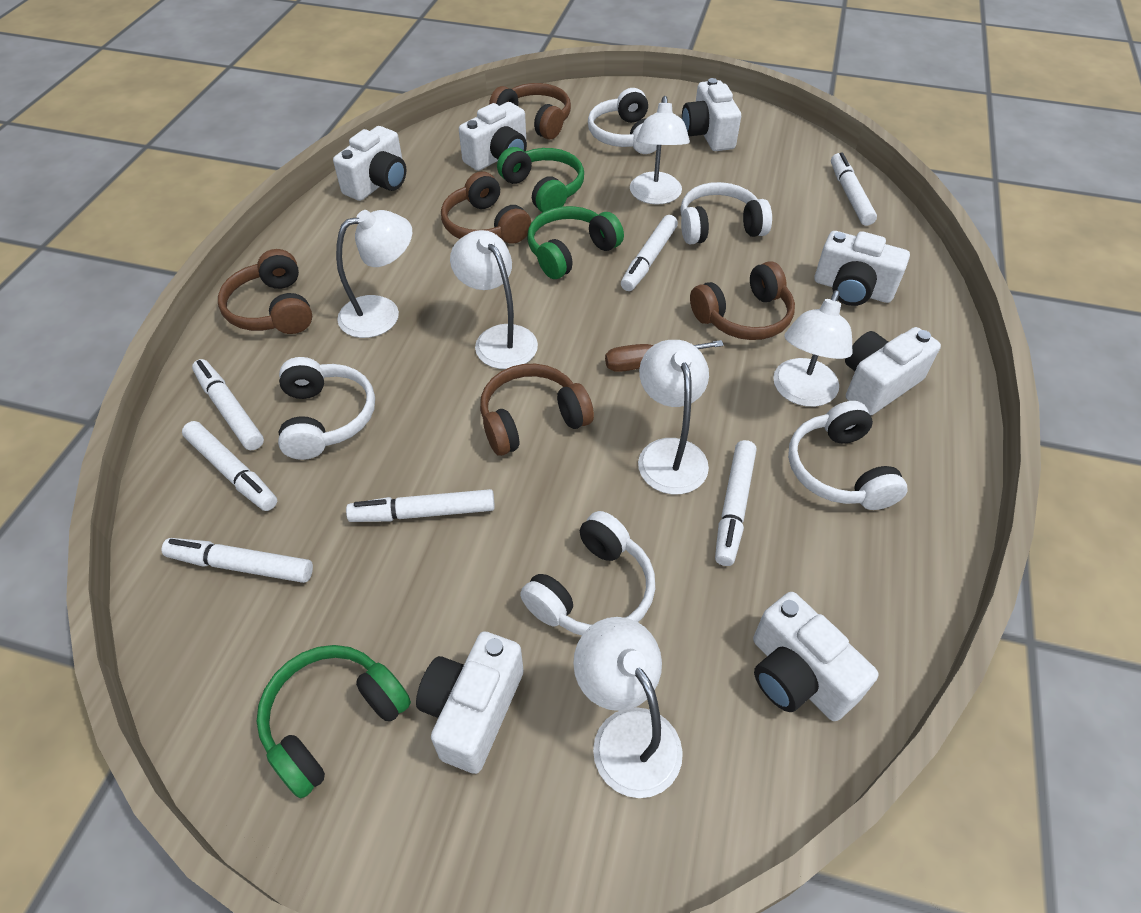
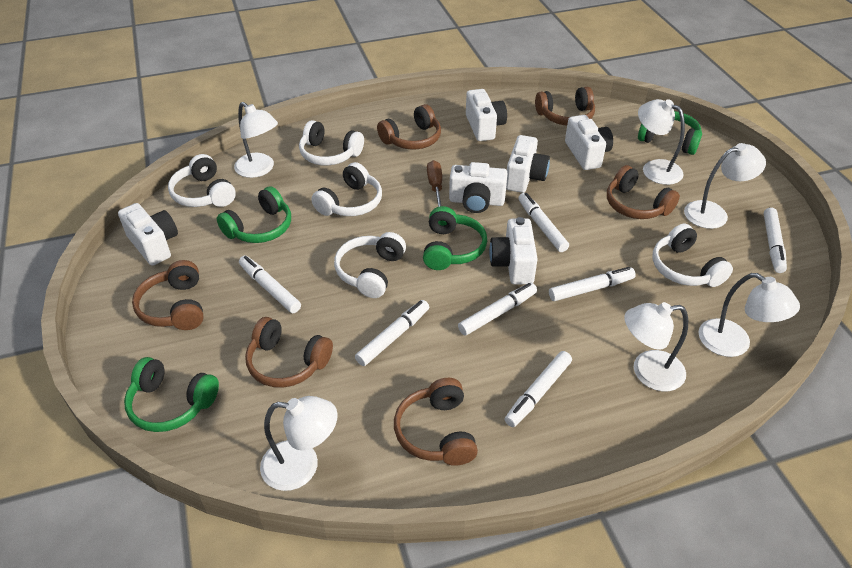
brown headphones: [218,249,312,334] [441,171,531,244] [480,364,594,456] [489,83,571,140] [690,261,795,340] = 5 -> [132,260,204,330] [245,317,333,388] [377,104,441,150] [394,378,478,466] [535,87,595,125] [607,165,680,219] = 6
green headphones: [256,645,411,799] [497,147,584,213] [528,206,624,279] = 3 -> [124,357,219,432] [217,186,291,243] [423,206,487,270] [638,111,702,155] = 4
white camera: [333,126,406,201] [416,631,524,774] [459,102,527,171] [682,78,741,151] [753,592,879,721] [815,231,910,306] [845,327,941,415] = 7 -> [118,203,178,266] [449,162,507,213] [466,89,507,141] [489,217,538,285] [506,135,550,193] [565,115,613,170] = 6

